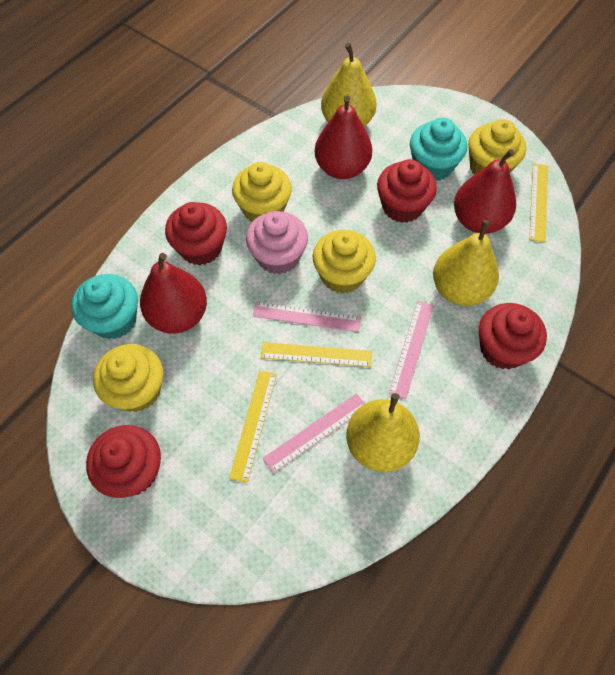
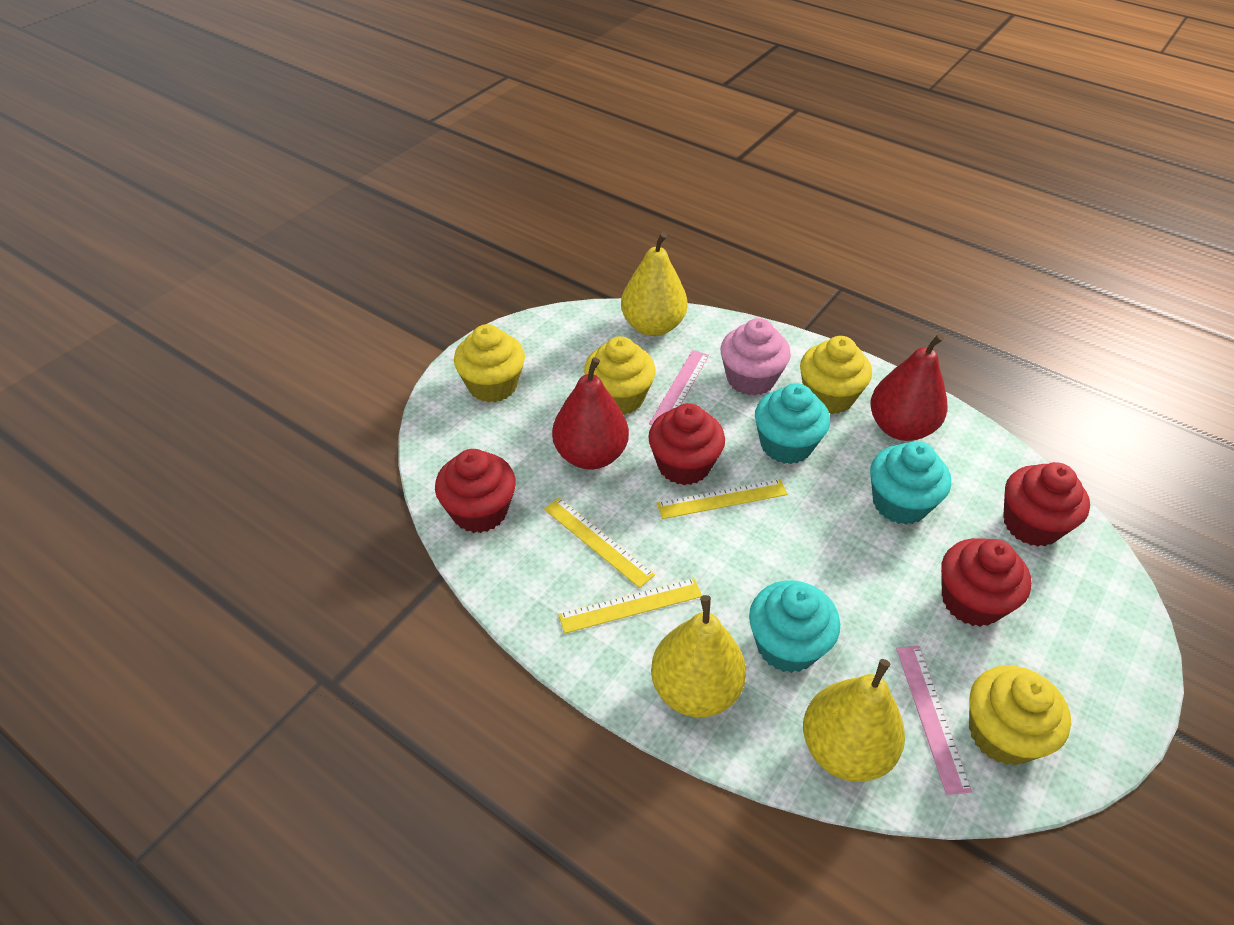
pink ruler: [253,302,361,332] [263,393,365,473] [389,301,434,399] = 3 -> [649,350,709,425] [896,646,972,795] = 2
red pear: [140,253,207,334] [315,96,372,179] [454,149,516,234] = 3 -> [552,358,629,470] [870,334,948,441] = 2
turquoise cupcake: [71,274,138,339] [410,118,467,181] = 2 -> [749,580,840,673] [755,383,830,464] [870,441,951,525] = 3

